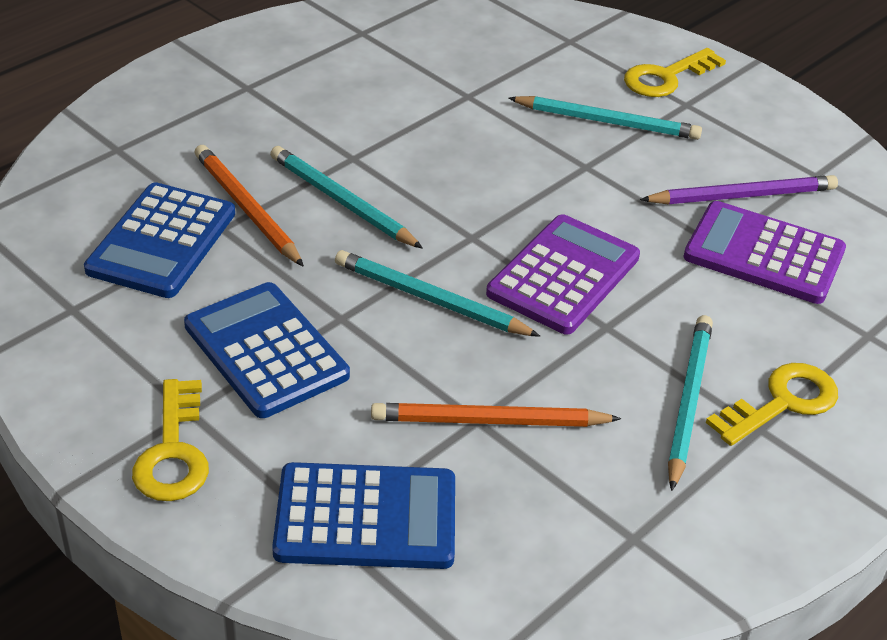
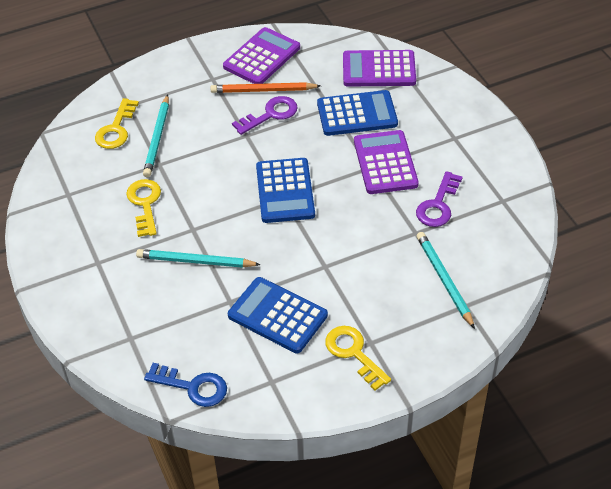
blue key: none = 0 -> [144,363,227,407] = 1
orange pencil: [195,145,304,267] [371,403,622,427] = 2 -> [211,82,321,93] = 1
purple calculator: [486,214,640,335] [683,201,846,304] = 2 -> [223,27,300,84] [343,50,416,87] [354,130,419,194] = 3
purple key: none = 0 -> [232,96,298,135] [416,171,463,227] = 2
purple pencil: [640,175,838,204] = 1 -> none = 0
turquoise pencil: [270,146,423,249] [335,250,540,337] [508,96,702,140] [668,315,713,491] = 4 -> [136,249,261,268] [143,94,169,177] [417,232,475,329] = 3

